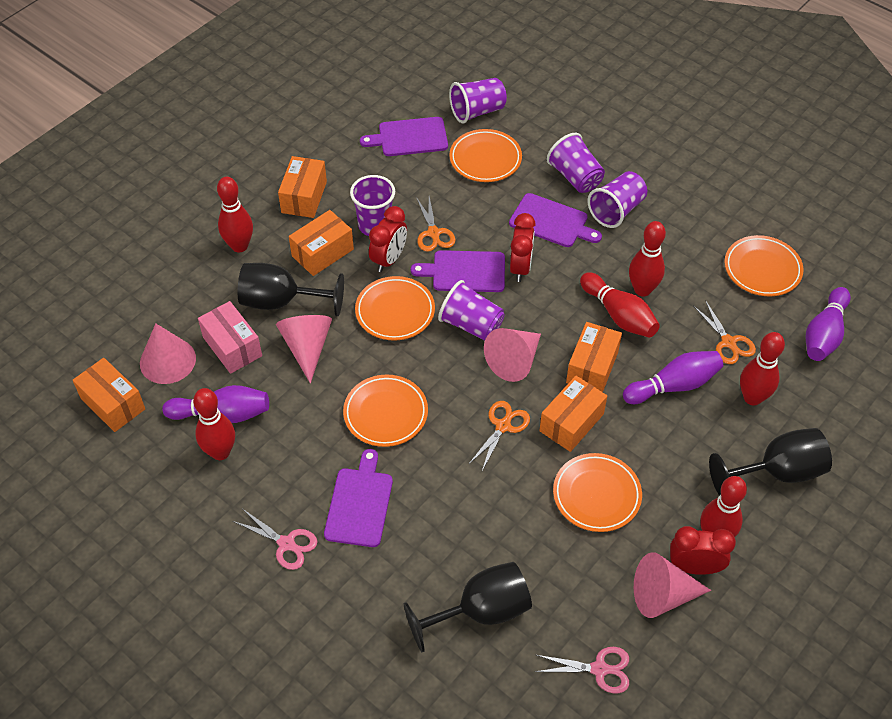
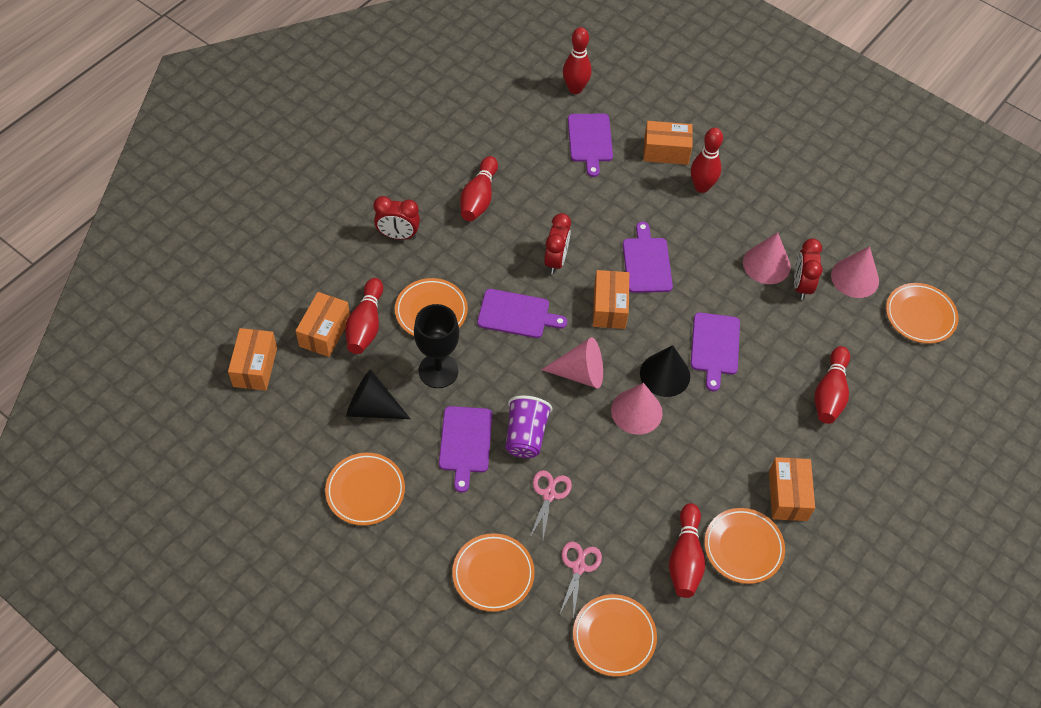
black cone: none = 0 -> [346,370,410,419] [640,345,690,397] = 2
black goblet: [238,263,344,316] [404,562,532,652] [709,428,832,496] = 3 -> [414,304,459,388] = 1
orange plate: [343,375,428,447] [355,276,435,341] [449,129,522,182] [553,453,642,532] [724,235,804,296] = 5 -> [325,453,405,526] [395,278,468,336] [452,533,535,612] [573,594,657,677] [704,508,785,584] [886,283,958,344] = 6
orange scissors: [416,196,456,252] [468,401,530,471] [694,300,756,364] = 3 -> none = 0
pink box: [198,301,262,374] = 1 -> none = 0
purple bowling pin: [162,385,269,423] [623,351,723,404] [806,287,851,361] = 3 -> none = 0
purple cup: [350,175,395,236] [438,280,505,341] [449,78,507,123] [546,133,605,193] [588,171,647,228] = 5 -> [505,396,552,458] = 1
purple cutting board: [324,449,393,547] [360,117,448,156] [411,250,505,292] [509,193,602,247] = 4 -> [439,406,492,493] [477,289,567,338] [568,114,613,177] [623,222,673,293] [691,312,740,391] = 5

